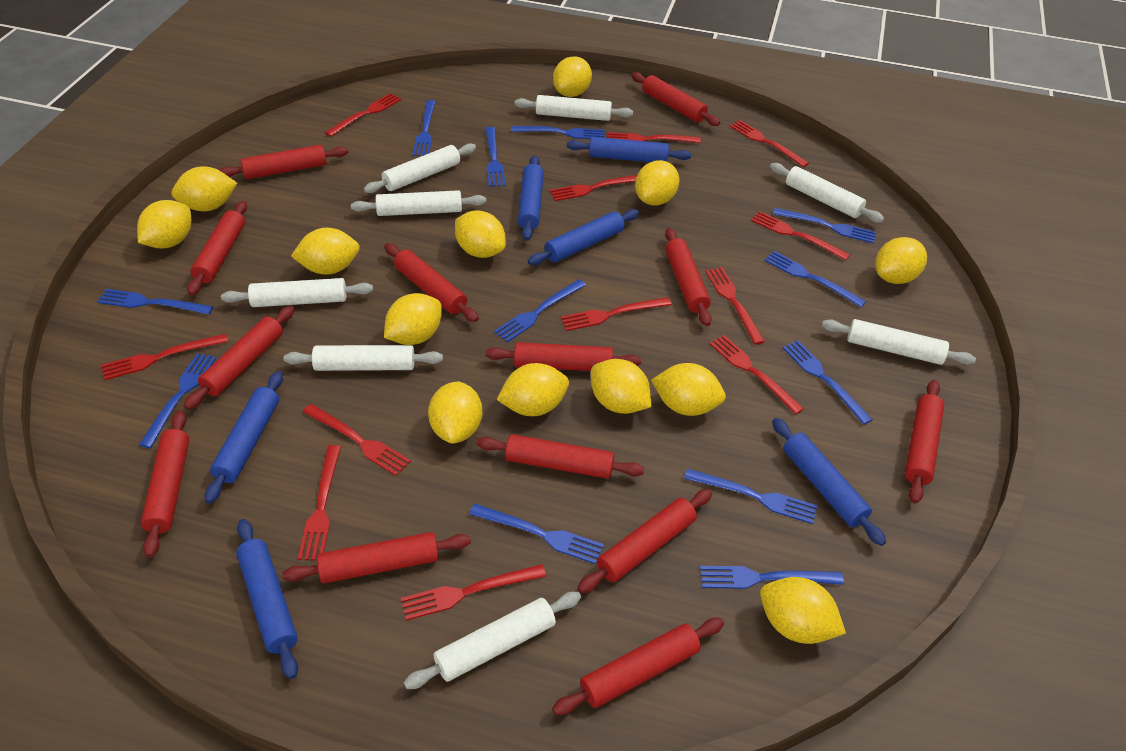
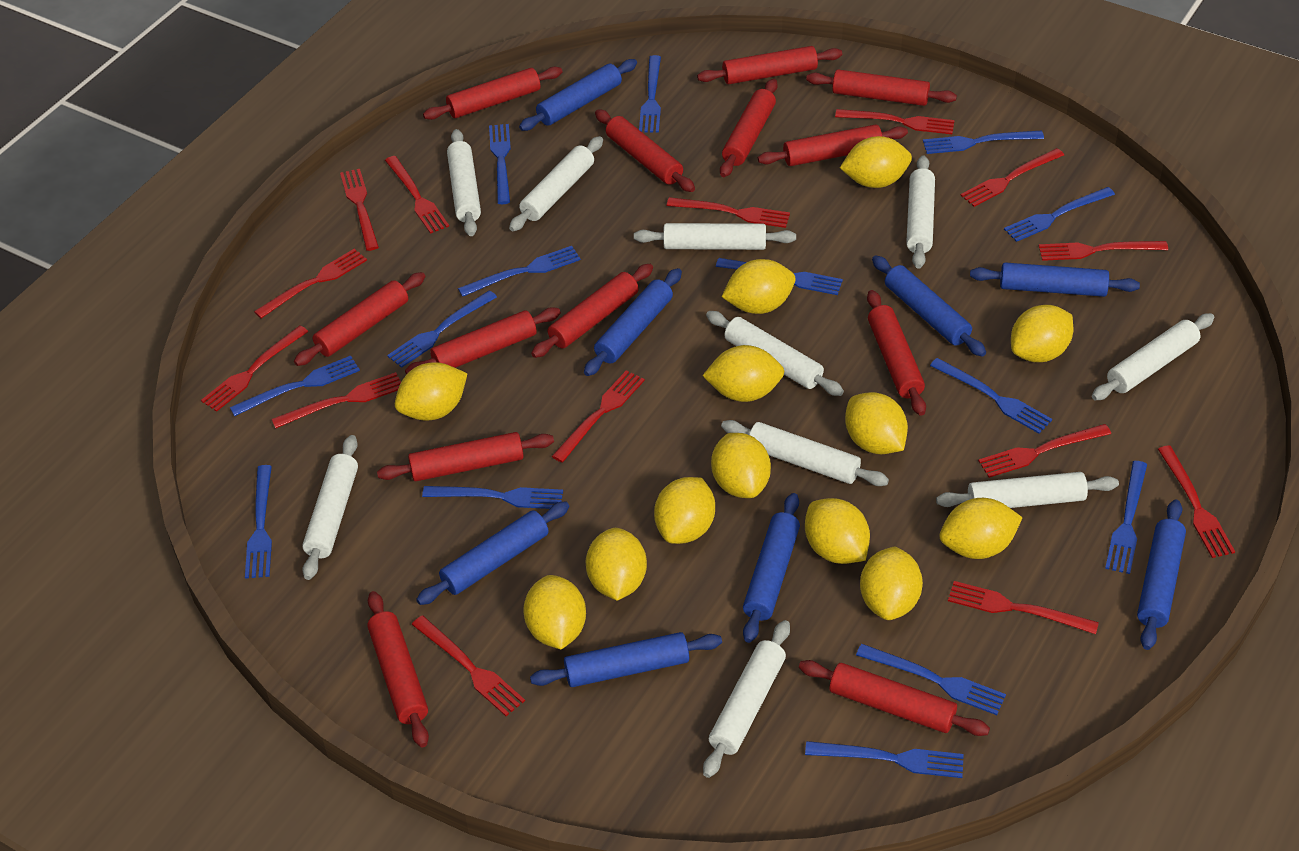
blue fork: [97,289,213,315] [139,353,217,448] [412,100,436,156] [469,504,604,564] [485,127,506,187] [494,279,586,342] [511,126,604,139] [684,468,817,524] [700,566,844,589] [764,251,866,307] [773,208,876,243] [782,340,873,425] = 12 -> [230,356,360,416] [245,465,272,579] [387,290,497,368] [422,486,563,509] [458,246,581,297] [489,124,511,204] [639,55,661,133] [716,258,843,295] [805,741,964,778] [856,644,1006,715] [923,130,1044,154] [930,358,1052,434] [1004,187,1115,242] [1105,461,1147,574] = 14
blue rolling pin: [205,371,283,504] [236,519,298,679] [518,155,544,241] [528,209,639,265] [567,137,692,162] [772,418,886,546] = 6 -> [416,501,570,605] [519,59,637,131] [530,632,722,687] [584,268,682,376] [743,493,800,643] [872,255,986,357] [970,262,1140,297] [1137,499,1186,650] = 8
red fork: [101,333,228,380] [298,445,341,560] [303,404,411,476] [325,93,402,137] [401,564,546,621] [550,175,637,201] [561,297,672,331] [607,132,701,143] [705,267,765,345] [710,335,804,414] [730,120,809,167] [751,211,850,261] = 12 -> [201,326,308,412] [254,249,367,318] [271,372,401,428] [340,169,379,251] [385,156,449,234] [412,616,525,716] [552,370,645,463] [666,197,790,228] [835,109,955,134] [948,581,1099,634] [960,148,1064,207] [978,424,1111,478] [1039,241,1168,261] [1158,446,1235,558] = 14
white rolling pin: [221,278,373,307] [283,345,443,371] [351,190,486,216] [364,143,476,193] [404,592,581,689] [514,95,633,121] [770,163,884,222] [822,319,976,365] = 8 -> [302,435,358,580] [447,129,481,236] [509,136,603,231] [634,223,796,250] [703,620,790,778] [706,311,844,396] [721,420,889,486] [906,155,935,269] [936,472,1119,508] [1092,313,1214,400] = 10

